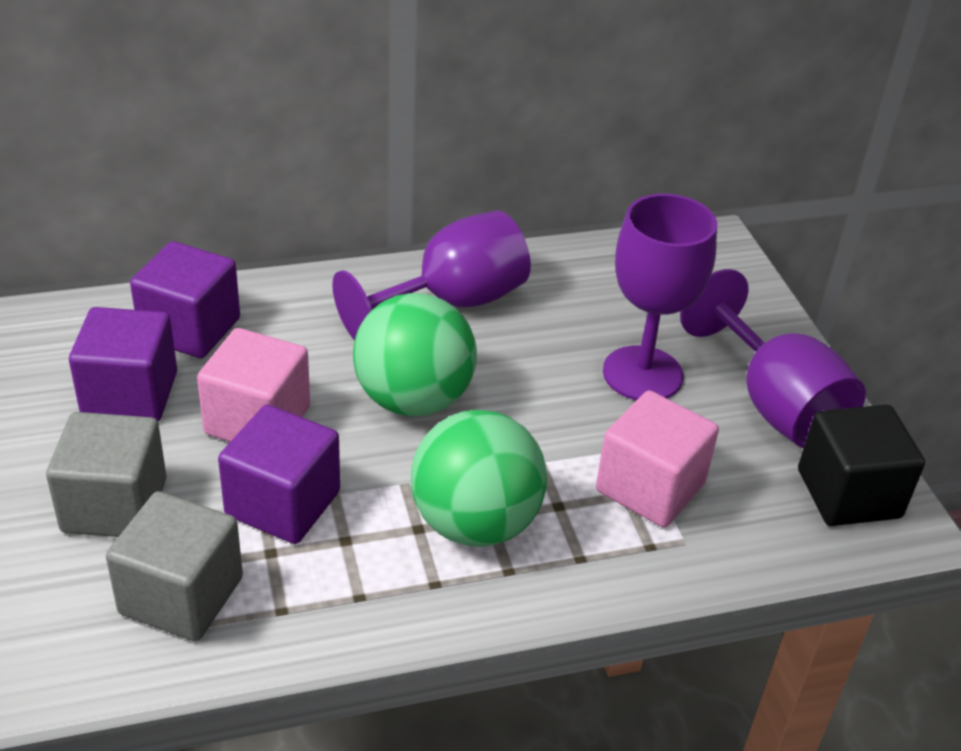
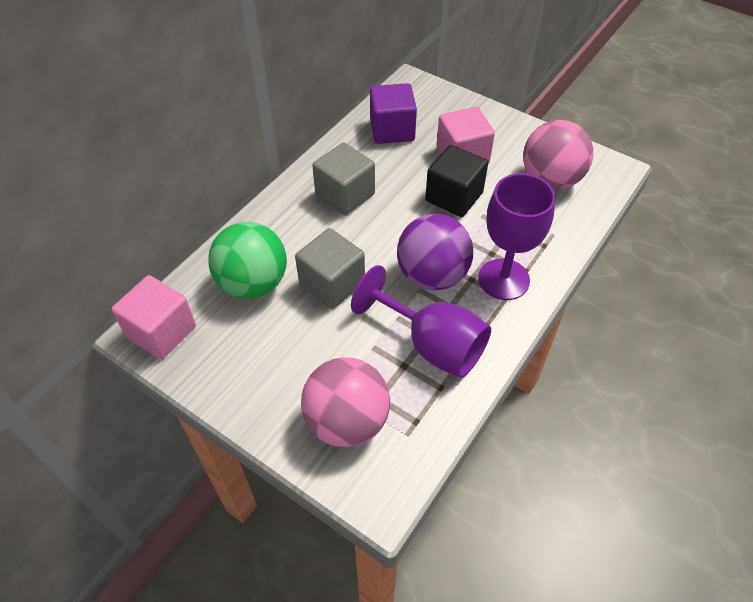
green ball: [353,293,477,417] [411,410,547,547] = 2 -> [208,222,287,299] = 1
pink ball: none = 0 -> [301,357,390,448] [523,120,593,189] = 2
purple ball: none = 0 -> [397,214,473,290] = 1
purple cube: [69,307,177,421] [130,241,240,358] [218,405,340,544] = 3 -> [370,83,417,144] = 1
purple goblet: [332,210,531,340] [603,194,717,400] [680,269,866,448] = 3 -> [351,265,491,378] [478,173,555,300] = 2

